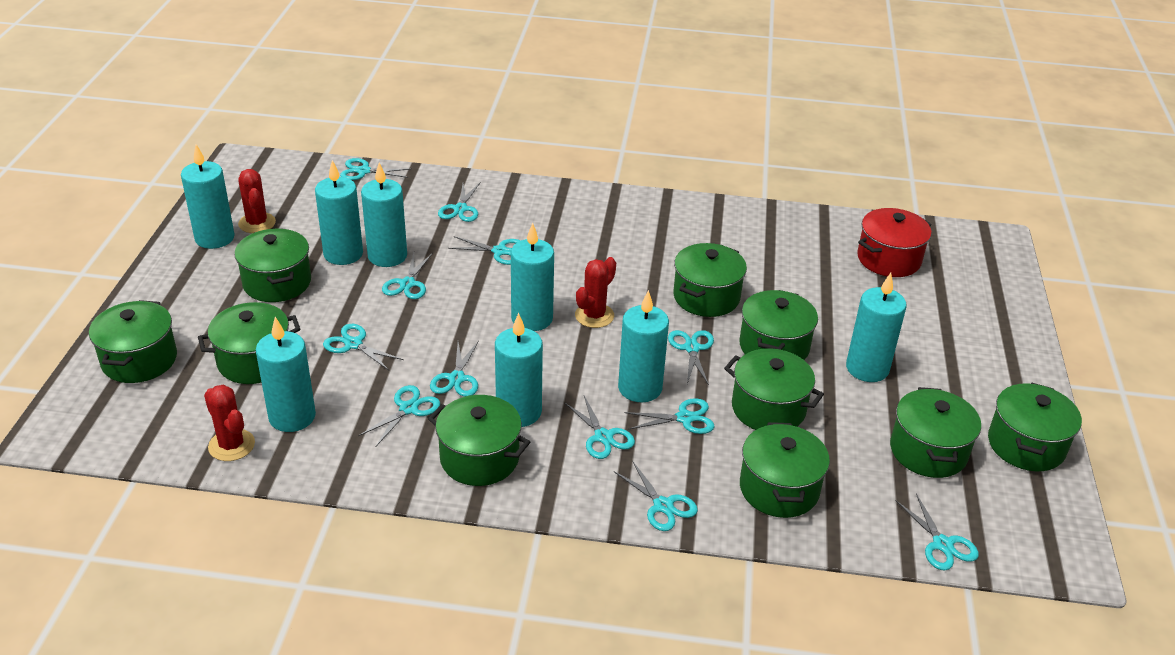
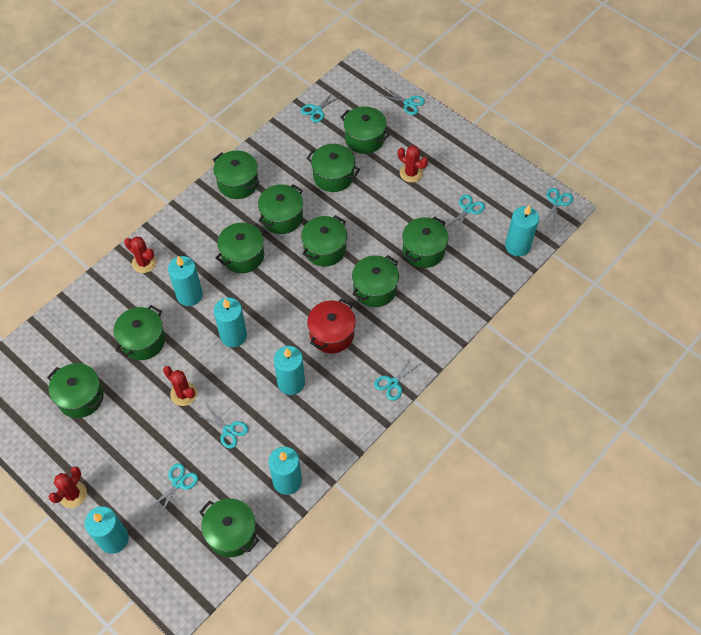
green pot: [89,300,177,383] [198,302,300,384] [234,229,311,302] [428,395,530,486] [673,243,747,317] [724,348,824,430] [739,290,818,360] [740,422,830,518] [890,387,981,478] [988,383,1082,471] = 10 -> [47,363,104,418] [114,305,165,360] [199,499,259,557] [213,150,260,199] [216,223,266,273] [258,184,303,234] [301,215,347,267] [306,144,360,192] [340,106,390,154] [352,255,399,307] [402,217,449,268] = 11
red cactus: [204,385,255,461] [238,169,276,233] [575,257,616,328] = 3 -> [49,466,87,508] [124,236,157,273] [163,366,197,406] [398,145,428,183] = 4
turquoise candle: [181,145,235,249] [256,317,316,432] [315,160,363,265] [361,163,407,267] [495,313,543,427] [511,223,554,331] [618,290,669,402] [846,273,906,382] = 8 -> [84,506,129,554] [168,256,203,306] [214,298,247,347] [268,447,302,495] [274,346,305,395] [505,204,539,257] = 6
turquoise scissors: [323,324,404,370] [340,158,410,180] [358,385,440,447] [382,253,433,299] [430,341,479,397] [438,183,480,222] [448,236,521,265] [564,396,635,459] [614,461,698,531] [624,398,715,434] [668,330,714,385] [895,494,979,570] = 12 -> [149,463,198,518] [198,404,248,449] [301,91,342,123] [374,355,421,401] [379,87,425,115] [445,195,485,233] [542,188,573,229] = 7

